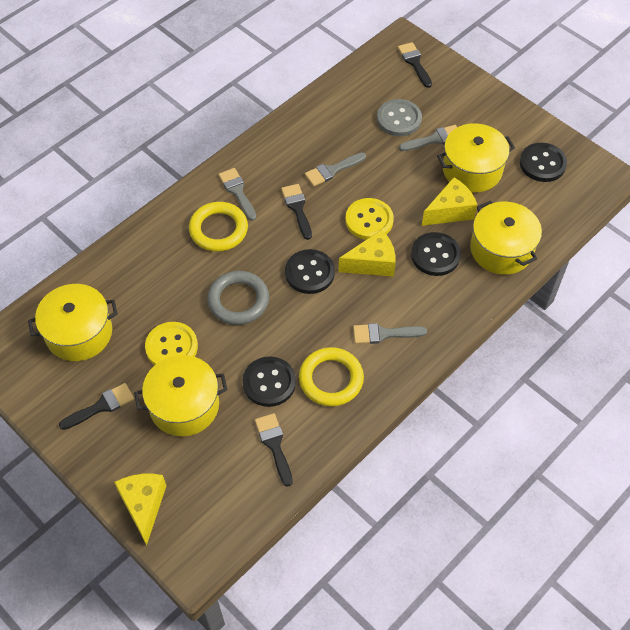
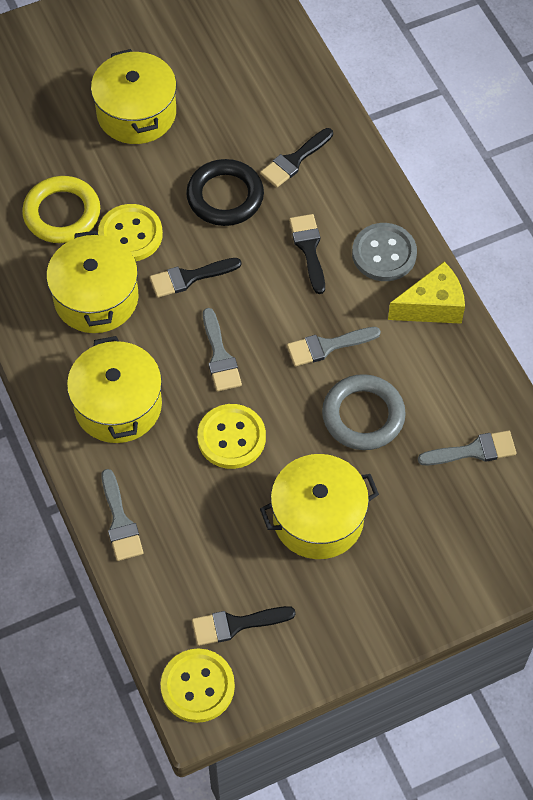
black button: [243,356,296,407] [285,249,335,294] [411,232,461,276] [520,143,567,182] = 4 -> none = 0
black ring: none = 0 -> [186,159,264,226] = 1
yellow button: [145,322,198,365] [345,198,394,240] = 2 -> [98,204,163,261] [161,648,235,723] [197,404,266,469] = 3
yellow cheese: [114,474,166,545] [338,230,396,277] [422,177,477,226] = 3 -> [388,262,465,324] = 1
yellow ring: [189,202,248,252] [299,347,364,406] = 2 -> [22,176,100,243] = 1

